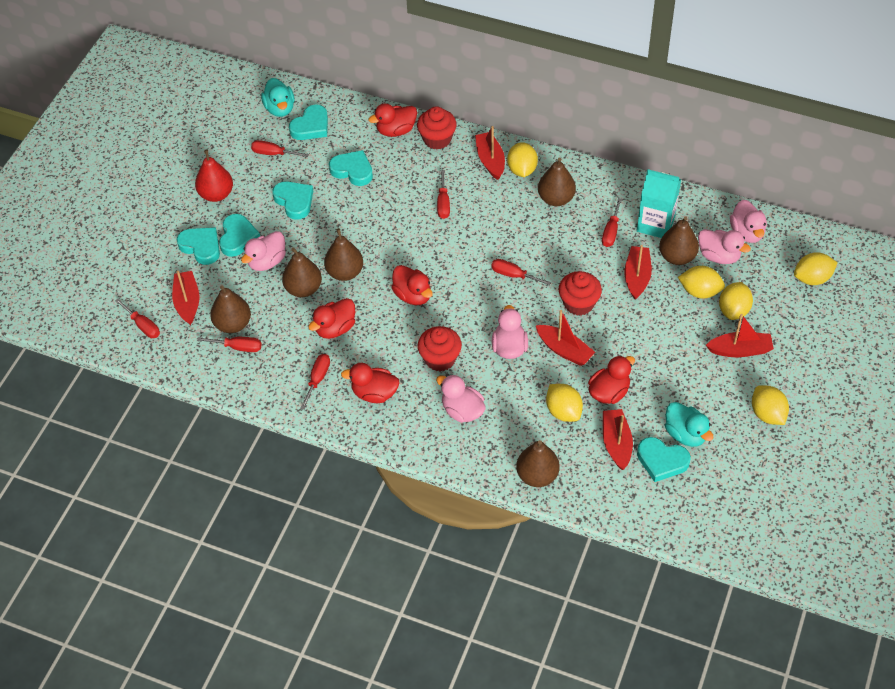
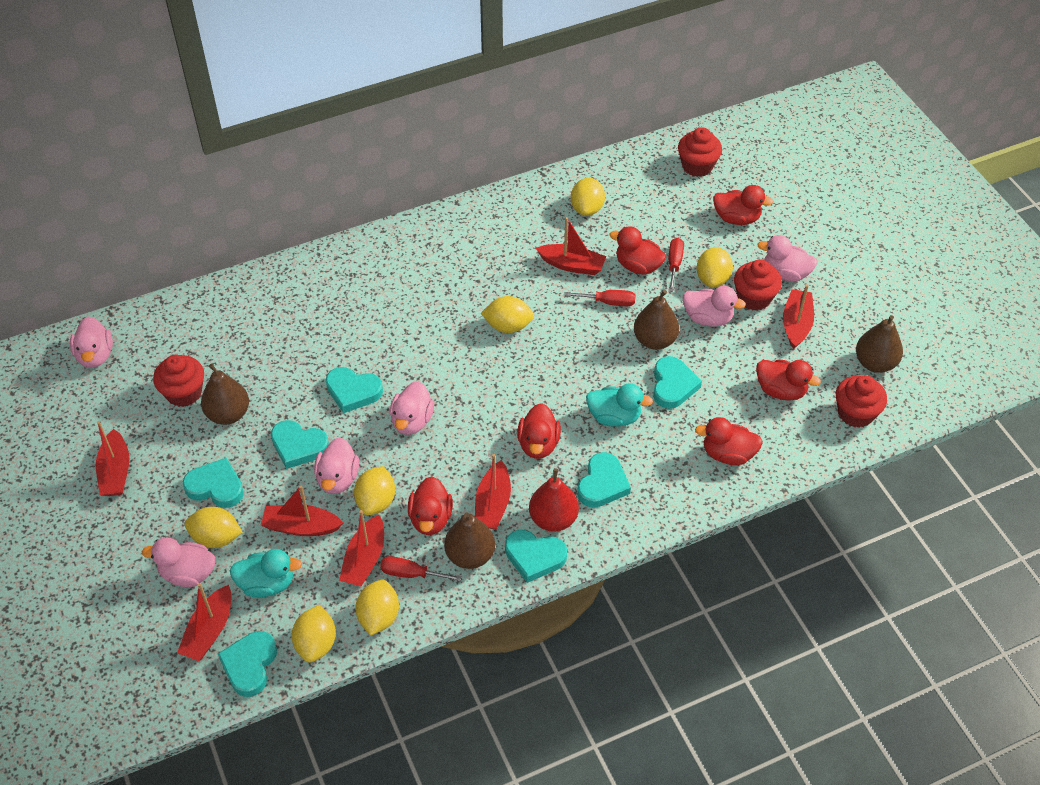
brown pear: [210,286,251,333] [282,248,322,297] [324,228,363,281] [516,440,560,487] [538,158,576,206] [659,216,699,265] = 6 -> [201,364,249,425] [444,512,495,569] [634,290,679,350] [856,315,903,373] = 4
pink duck: [241,231,286,271] [436,374,485,423] [492,305,528,359] [698,229,751,264] [730,200,767,243] = 5 -> [70,317,113,368] [142,537,215,587] [314,437,359,494] [390,381,434,435] [683,286,746,327] [757,235,818,282] = 6
red boat: [172,271,199,325] [475,126,505,180] [536,310,595,366] [603,409,633,470] [624,245,652,300] [706,314,774,357] = 6 -> [96,421,129,496] [177,583,231,661] [261,485,343,536] [339,510,384,586] [475,454,511,529] [536,217,606,275] [783,284,814,349] = 7
red cupcake: [417,106,456,150] [418,326,462,372] [559,271,602,316] = 3 -> [153,355,204,407] [678,127,722,177] [734,259,782,311] [836,375,887,428] = 4
red duck: [308,298,355,339] [341,363,400,403] [368,103,417,137] [391,265,433,305] [588,355,635,404] = 5 -> [408,476,453,535] [517,403,561,459] [609,226,666,274] [695,417,763,465] [713,185,774,225] [756,360,821,400] = 6
red screwdriver: [115,298,160,338] [197,337,262,352] [251,140,309,157] [300,354,330,410] [437,170,450,219] [491,259,551,286] [602,198,622,247] = 7 -> [380,556,462,581] [564,290,635,306] [669,238,684,292] = 3
turquoise carton: [637,169,681,238] = 1 -> none = 0
turquoise heart: [177,227,220,265] [219,214,260,257] [272,181,313,220] [289,104,328,140] [329,150,373,186] [637,437,691,482] = 6 -> [183,458,244,508] [218,631,277,697] [271,420,329,469] [326,367,383,413] [505,530,567,583] [577,452,631,508] [653,356,702,409] = 7
yellow lemon: [507,142,538,177] [546,384,583,422] [678,266,725,298] [719,282,753,320] [752,385,789,425] [794,252,837,285] = 6 -> [185,507,242,548] [291,605,336,663] [354,466,395,515] [356,580,399,636] [481,296,534,333] [571,178,605,216] [697,247,733,287] = 7

